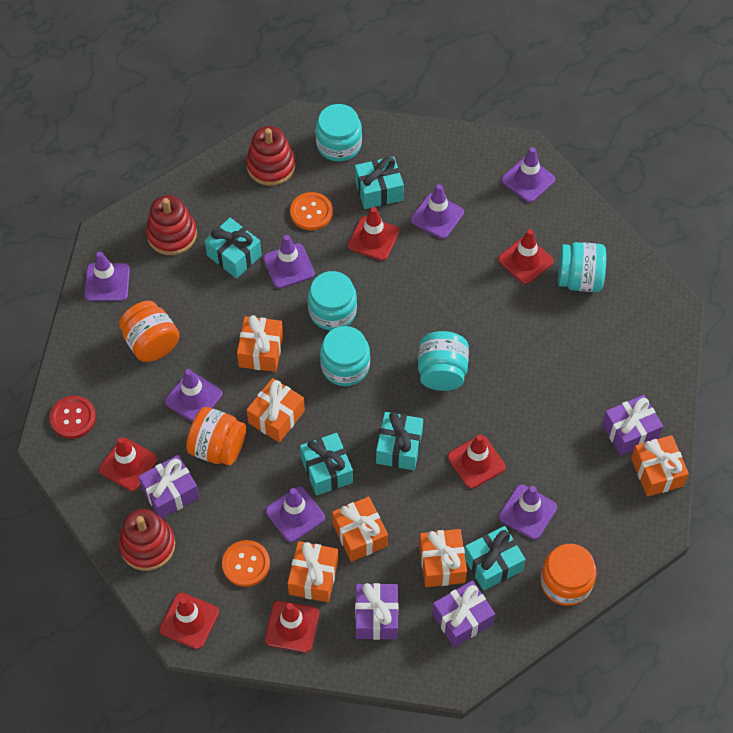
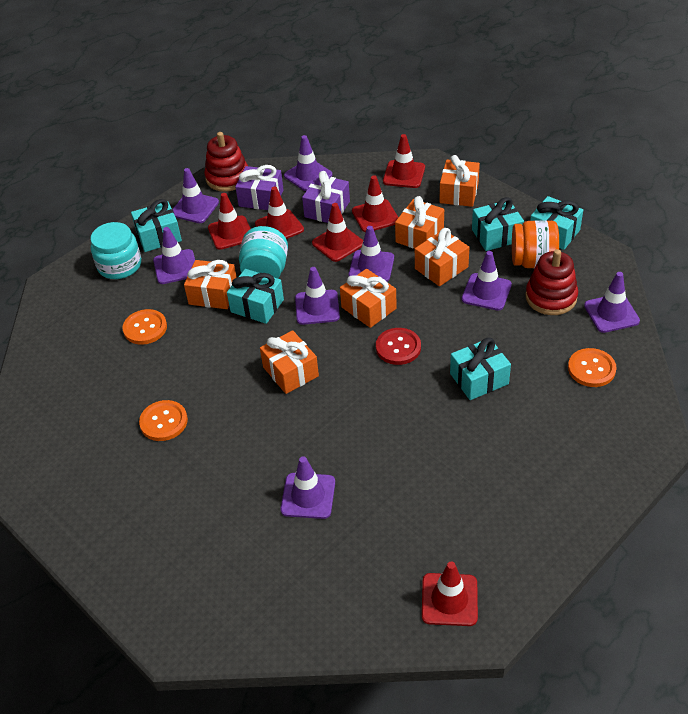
orange button: [222,540,270,587] [290,192,333,230] = 2 -> [122,309,167,345] [139,400,188,441] [568,348,617,387] = 3
orange jar: [119,301,180,362] [186,407,246,465] [540,544,596,606] = 3 -> [512,220,559,269] = 1
purple gift: [138,455,200,518] [355,583,398,640] [432,580,495,647] [602,395,663,456] = 4 -> [235,165,284,210] [302,171,350,223] = 2
purple traffic cone: [84,252,130,301] [165,369,222,422] [263,235,315,289] [266,486,325,542] [411,184,464,239] [499,485,557,540] [501,147,555,203] = 7 -> [153,227,195,284] [173,168,219,223] [281,456,335,519] [284,135,332,191] [295,267,340,325] [349,226,394,282] [462,251,512,311] [584,272,640,333] = 8
red stacking toy: [119,509,175,571] [146,195,197,255] [246,126,295,186] = 3 -> [204,132,248,192] [525,249,578,315] = 2
turquoise jar: [308,271,357,331] [316,104,362,161] [320,326,370,386] [418,331,469,391] [558,242,606,292] = 5 -> [91,222,141,279] [239,226,288,278] = 2

